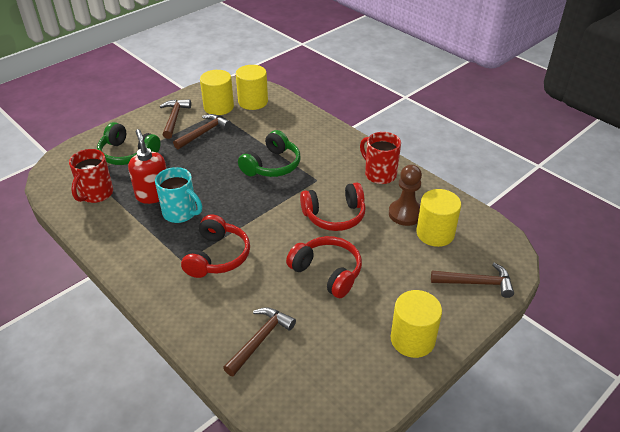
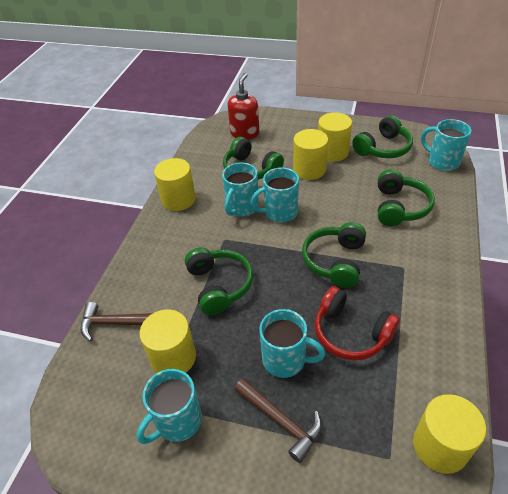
brown hammer: [160,99,191,139] [173,114,231,149] [223,307,296,376] [431,263,514,298] = 4 -> [80,302,153,341] [234,379,322,463] = 2
brown pawn: [389,165,422,226] = 1 -> none = 0
green headphones: [97,122,161,165] [238,130,301,177] = 2 -> [185,248,253,315] [223,137,284,180] [302,222,366,288] [352,115,413,158] [378,169,435,226] = 5
red headphones: [181,214,250,278] [286,236,362,298] [300,182,366,231] = 3 -> [315,286,400,360] = 1
red mug: [69,149,113,203] [360,132,401,184] = 2 -> none = 0
turquoise mug: [155,167,202,223] = 1 -> [137,369,202,444] [222,162,259,217] [250,167,299,222] [259,309,325,378] [421,119,471,171] = 5
yellow cylinder: [200,70,234,115] [236,65,268,110] [391,290,442,358] [416,189,461,247] = 4 -> [139,309,196,373] [154,158,196,211] [293,129,328,180] [318,112,352,162] [413,394,486,474] = 5

